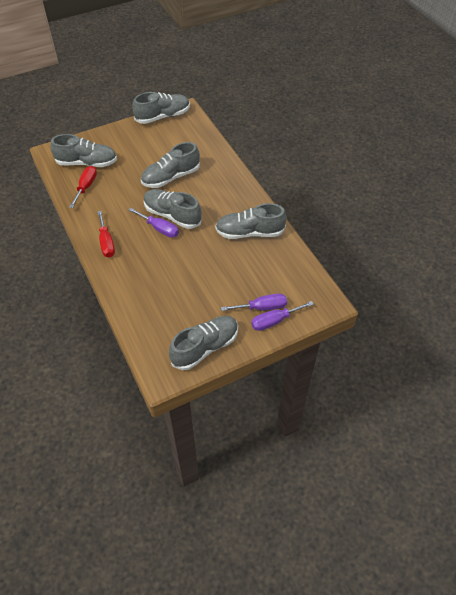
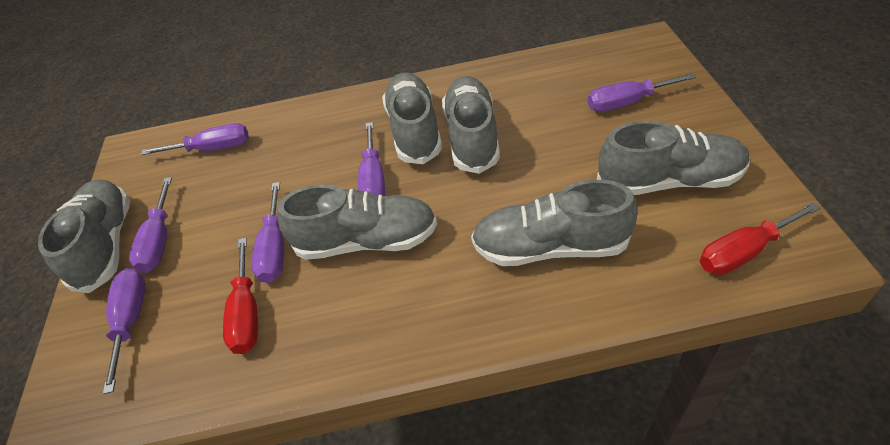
purple screwdriver: [129,208,179,238] [221,294,287,311] [251,301,314,331] = 3 -> [103,268,145,394] [129,177,172,273] [141,123,249,155] [252,182,284,283] [358,122,385,196] [588,73,696,112] = 6

